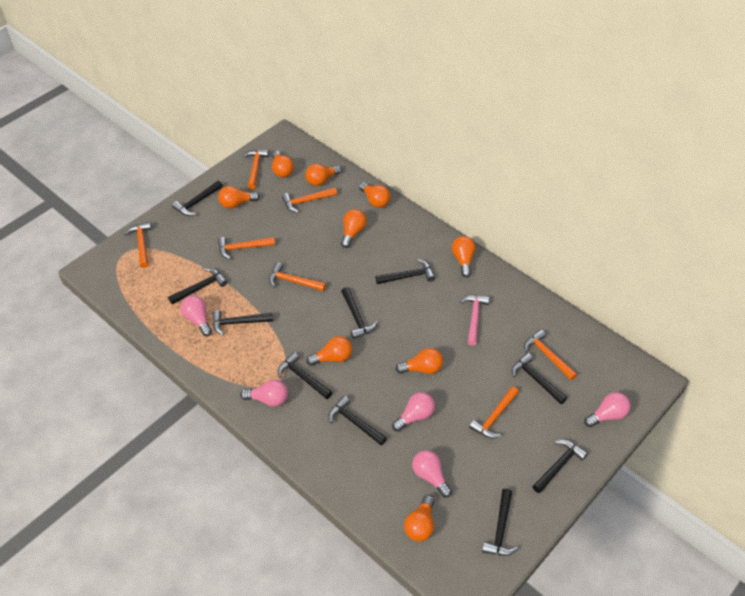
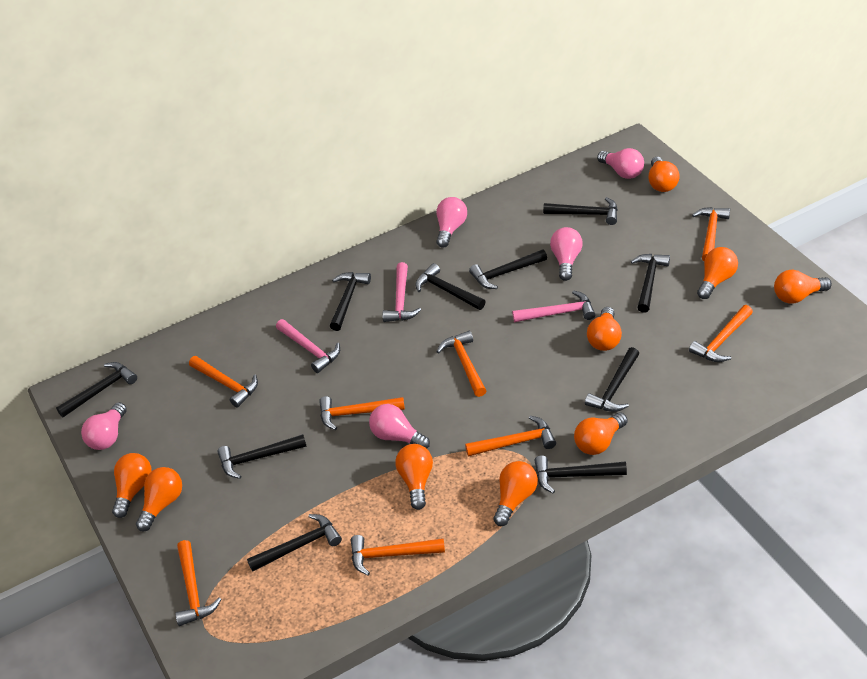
orange hammer: [125,222,152,268] [218,237,275,259] [243,150,269,189] [269,263,326,291] [282,187,337,213] [469,386,519,438] [524,330,577,380] = 7 -> [175,540,221,626] [189,356,258,408] [319,396,405,430] [351,535,445,576] [437,331,487,397] [465,416,556,457] [689,305,753,362] [692,207,730,261] = 8
pink hammer: [460,295,489,346] = 1 -> [276,319,340,373] [382,262,422,322] [512,290,596,322] = 3

